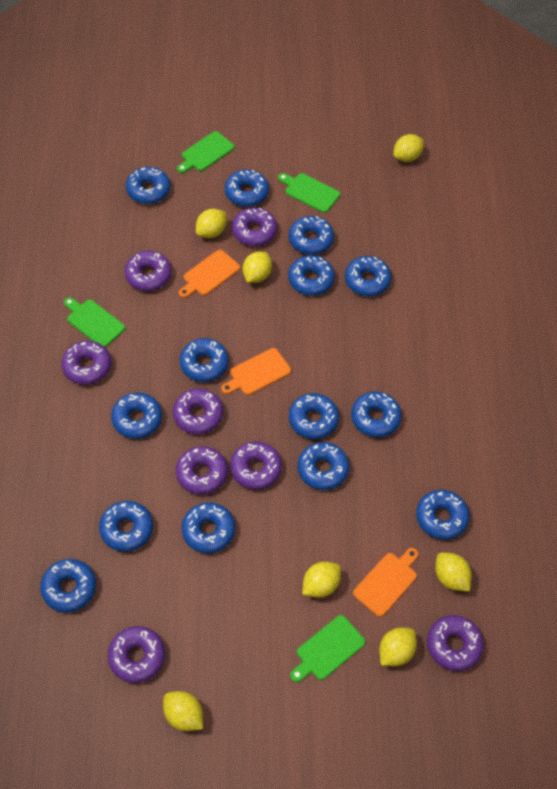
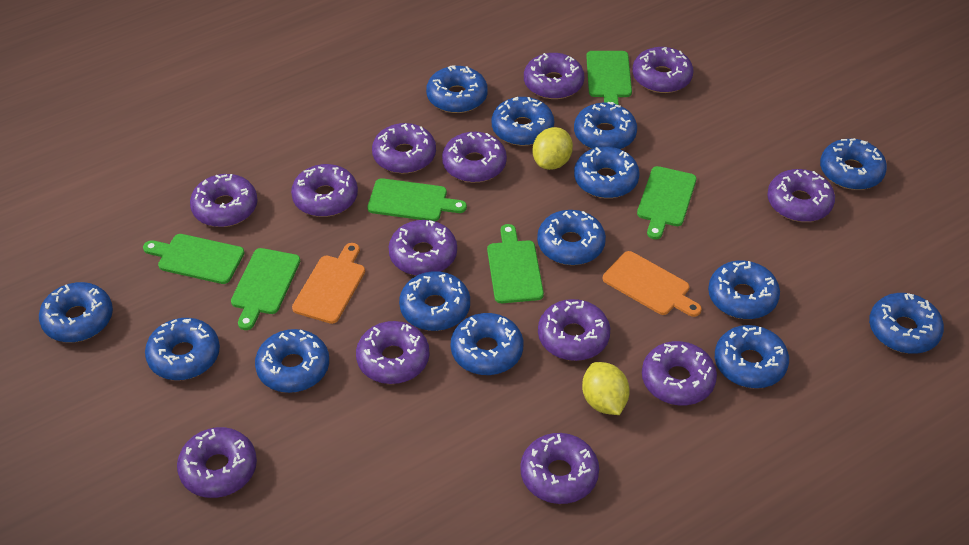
green cutting board: [64,297,125,347] [177,131,235,173] [278,173,340,213] [290,615,365,682] = 4 -> [143,234,245,284] [231,248,300,330] [367,178,467,221] [487,224,544,303] [586,51,632,105] [637,166,697,239] = 6
orange cutting board: [179,250,240,298] [221,348,291,395] [353,548,418,617] = 3 -> [292,243,365,324] [603,251,702,317] = 2
purple donut: [61,341,111,385] [108,626,165,683] [125,251,172,291] [173,388,223,434] [176,446,228,495] [230,441,282,490] [232,208,277,246] [427,615,484,671] = 8 -> [177,427,257,498] [190,174,258,227] [291,164,358,217] [356,321,429,384] [372,123,436,173] [389,220,457,276] [442,132,507,182] [520,433,599,504] [524,53,584,99] [538,299,610,361] [632,47,694,93] [642,341,717,405] [767,169,835,222] = 13
yellow lemon: [163,691,203,731] [196,209,227,238] [243,251,272,283] [302,562,341,598] [379,627,417,666] [393,134,424,162] [435,553,472,591] = 7 -> [532,127,573,170] [582,362,630,415] = 2

